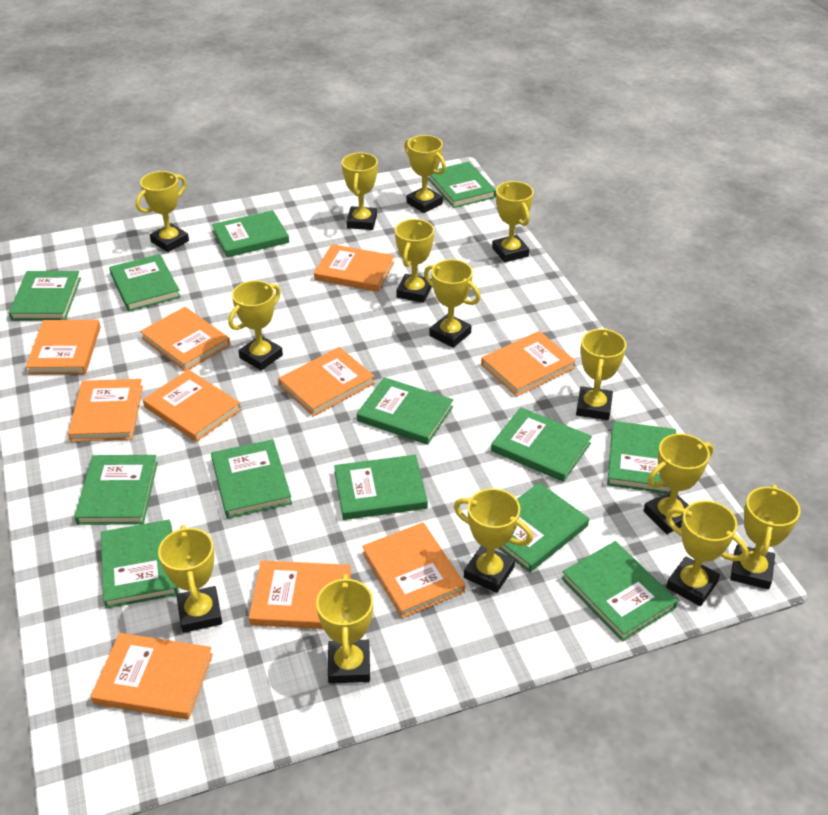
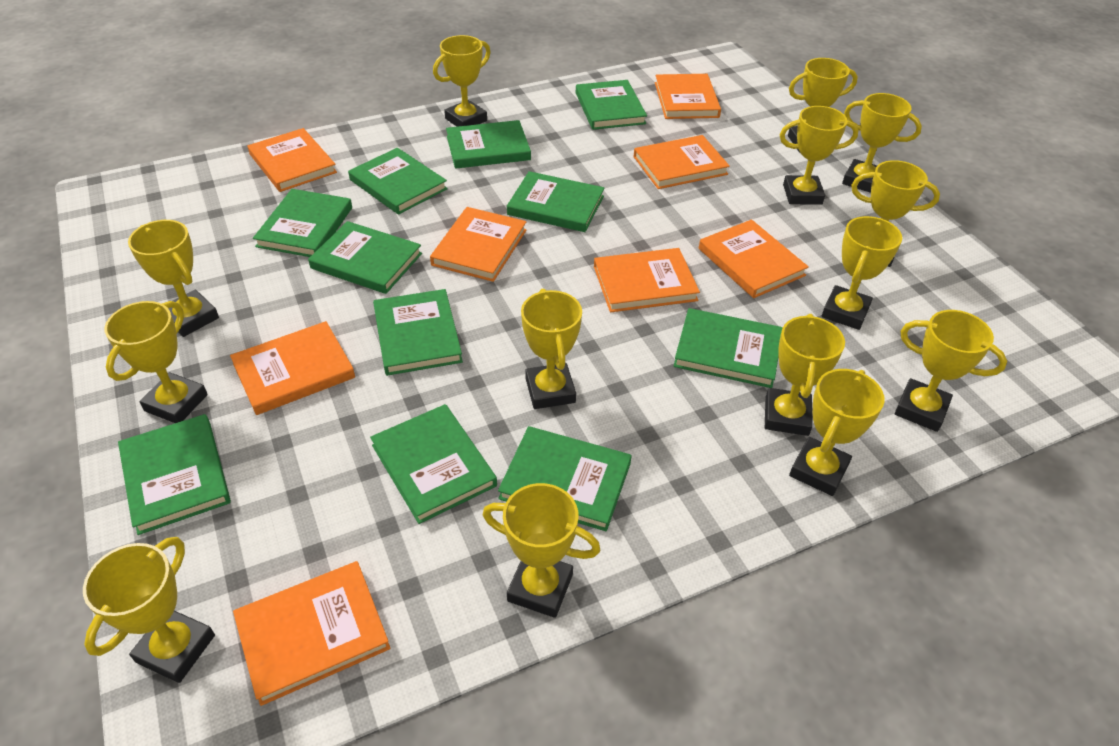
green book: [9,271,81,320] [75,455,158,525] [101,520,179,609] [109,254,181,311] [211,439,292,519] [212,210,289,257] [334,455,428,520] [357,377,453,445] [428,162,496,208] [491,407,592,482] [499,483,589,572] [561,541,678,642] [607,421,676,493] = 13 -> [118,414,231,535] [253,189,352,257] [308,221,422,294] [348,148,448,215] [370,404,497,524] [373,289,463,376] [446,120,531,169] [498,426,632,531] [507,171,605,232] [576,80,647,130] [674,308,783,388] = 11
orange book: [26,320,101,374] [68,379,143,442] [90,633,213,719] [140,307,230,371] [143,369,241,442] [249,560,351,629] [278,347,375,416] [314,244,394,292] [362,522,466,618] [481,331,576,396] = 10 -> [230,321,355,415] [233,561,390,706] [248,128,337,192] [430,207,527,282] [594,248,700,312] [633,135,730,189] [655,74,721,119] [699,220,809,298] = 8

